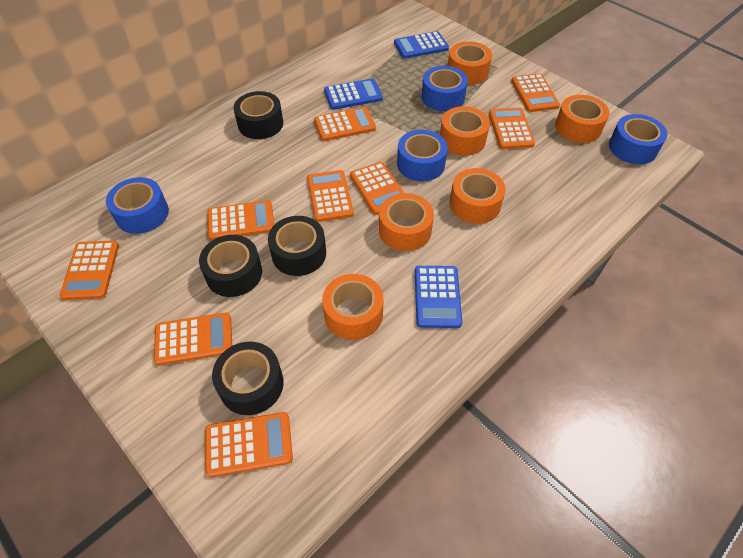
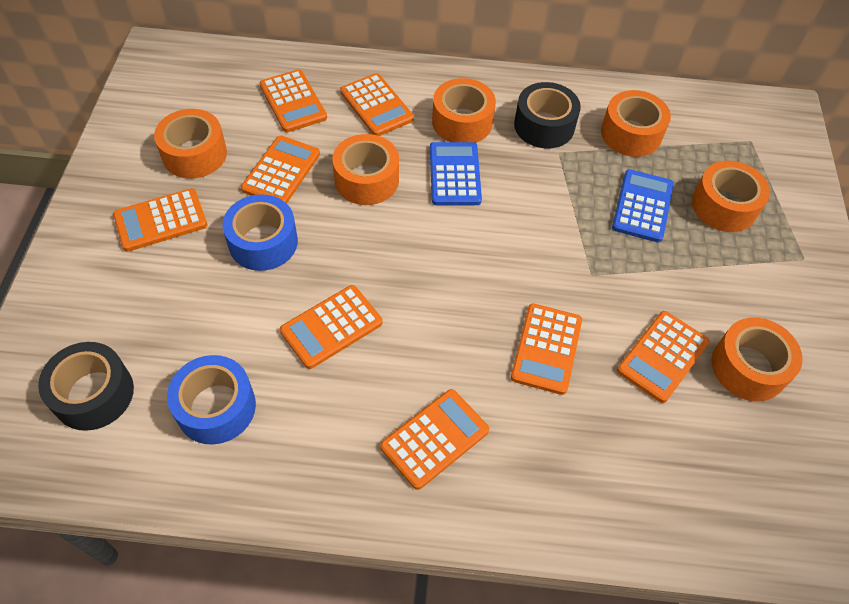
black tape: [199,235,262,297] [212,342,284,415] [234,91,283,139] [268,216,326,276] = 4 -> [38,342,134,431] [514,82,581,148] = 2
blue calculator: [324,79,383,110] [394,31,449,59] [415,266,462,328] = 3 -> [430,142,482,205] [612,169,674,242] = 2
blue tape: [106,177,169,234] [397,130,448,181] [422,66,468,111] [609,114,667,164] = 4 -> [167,355,256,445] [222,194,298,271] = 2
orange calculator: [60,240,119,300] [154,312,232,365] [205,412,293,477] [207,200,274,240] [307,170,354,222] [314,107,376,141] [350,162,404,215] [489,107,535,149] [511,73,560,112] = 9 -> [113,188,207,252] [241,136,320,203] [260,69,327,132] [280,285,383,369] [340,73,414,136] [380,389,489,490] [511,303,582,395] [617,311,709,403] = 8

